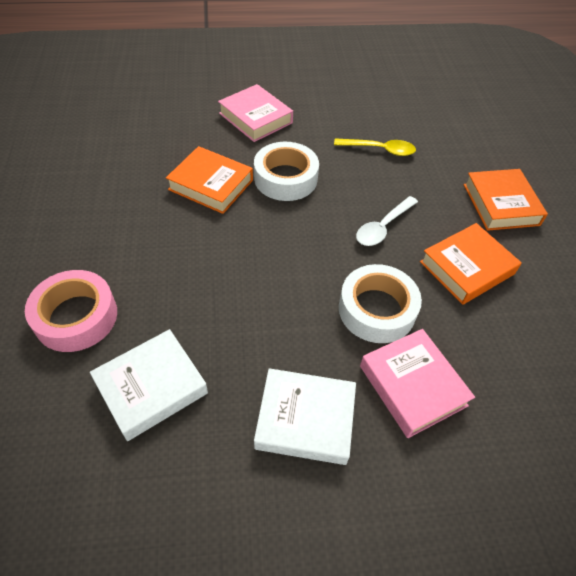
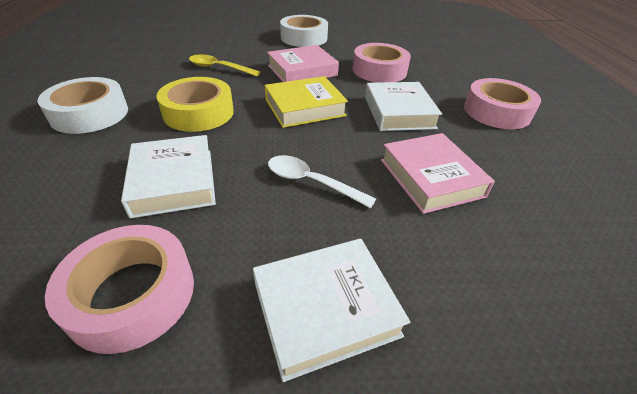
orange book: [166,146,253,214] [420,223,522,305] [464,169,548,231] = 3 -> none = 0
pink tape: [25,270,117,352] = 1 -> [45,225,194,354] [352,43,411,83] [464,78,541,129] = 3
white book: [90,329,208,441] [254,368,356,465] = 2 -> [121,135,216,219] [253,239,410,382] [365,82,442,131] = 3
yellow book: none = 0 -> [265,76,348,128] = 1
yellow tape: none = 0 -> [157,77,234,132] = 1

